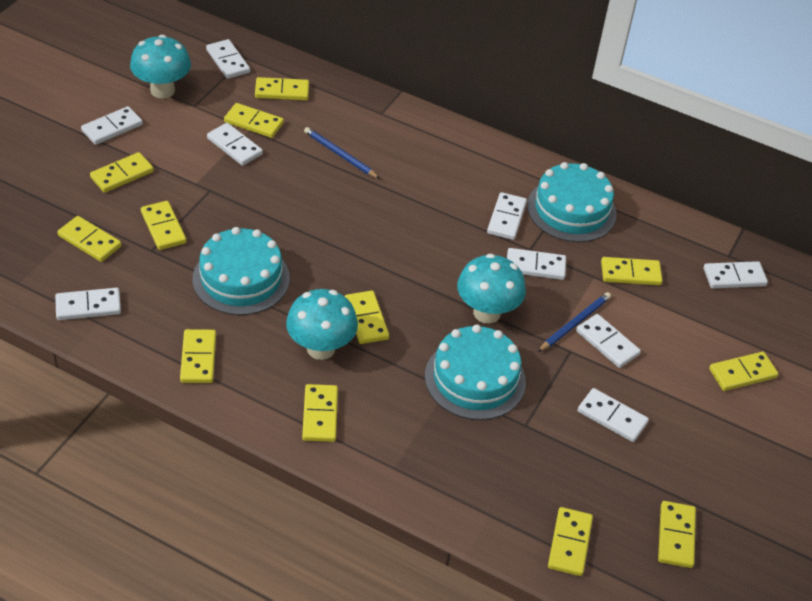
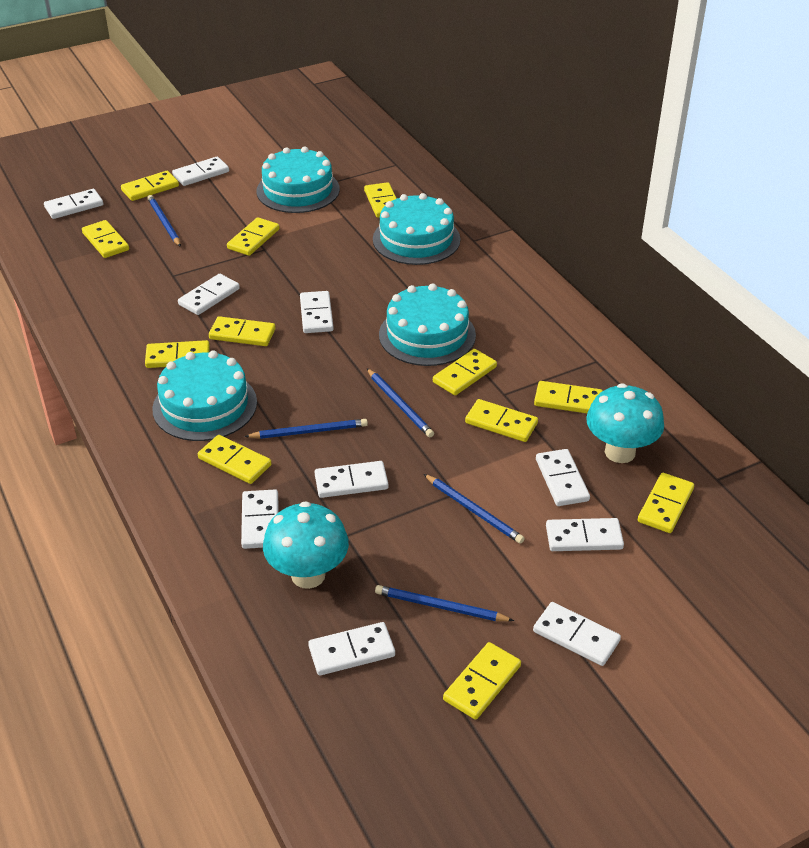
blue pencil: [304,127,380,179] [538,292,611,352] = 2 -> [147,195,181,247] [244,419,368,439] [367,368,434,437] [375,585,514,621] [424,474,525,544] = 5
turquoise cake: [192,227,290,315] [425,324,526,420] [527,162,617,242] = 3 -> [152,351,257,441] [257,147,340,213] [373,193,460,265] [379,283,476,366] = 4
turquoise mushroom: [130,35,191,99] [286,289,358,360] [457,254,526,324] = 3 -> [263,501,349,589] [586,383,664,463] = 2
white domino: [55,288,121,320] [81,106,143,145] [206,39,250,79] [207,123,263,166] [487,192,527,240] [507,248,566,280] [576,314,641,368] [578,388,649,442] [704,261,768,289] = 9 -> [44,189,103,219] [172,157,229,186] [178,274,240,315] [241,489,279,549] [300,291,334,333] [308,622,395,676] [315,461,388,498] [533,602,621,666] [536,449,590,506] [546,518,624,551] = 10

